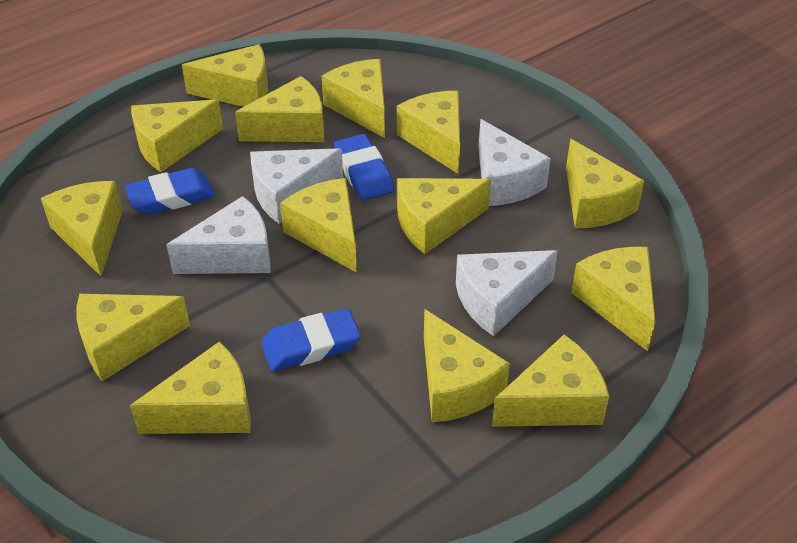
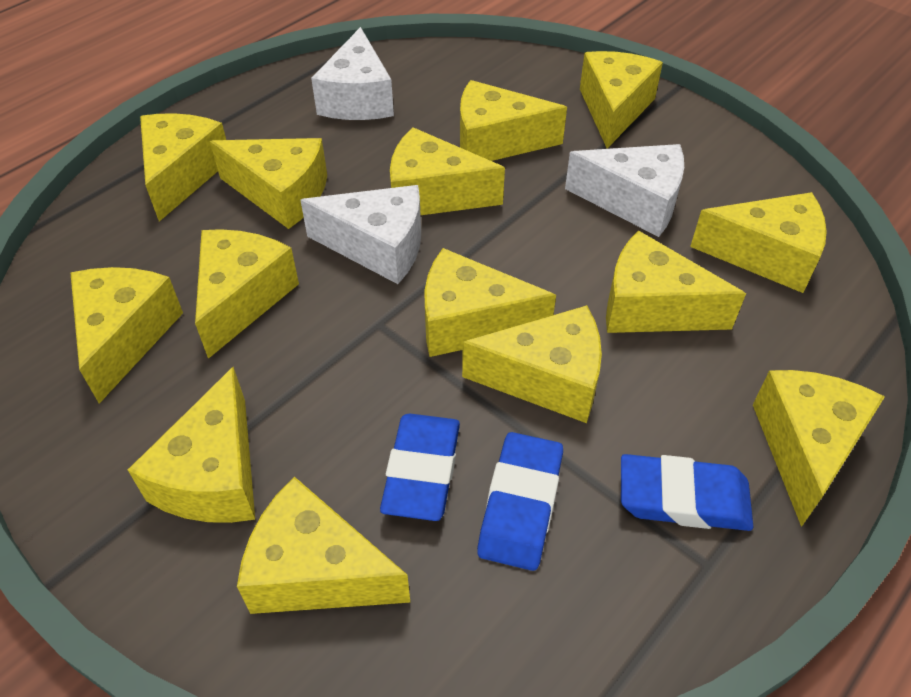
white cheese: [167,196,270,274] [250,148,343,224] [456,250,558,336] [478,119,551,206] = 4 -> [300,185,421,284] [311,27,394,120] [565,144,684,237] = 3

